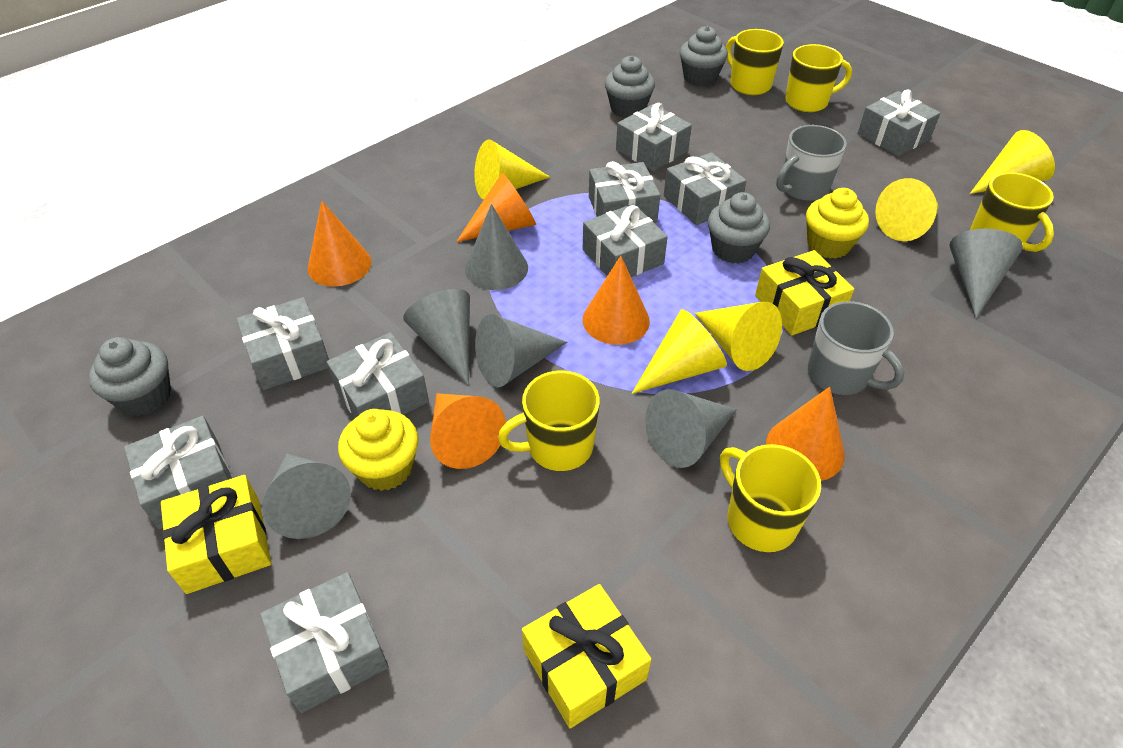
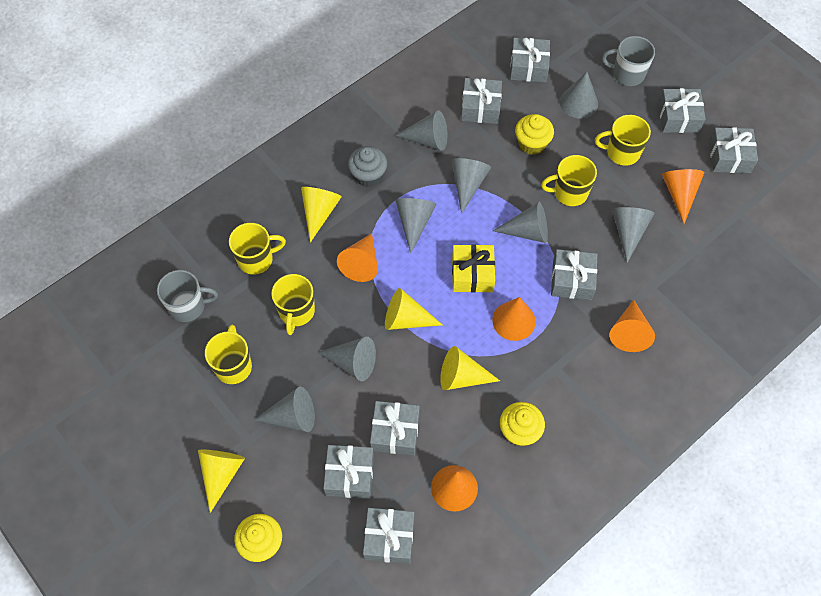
grey cone: [262,454,351,539] [403,289,470,385] [465,204,528,290] [475,314,567,387] [645,389,737,468] [949,229,1023,319] = 6 -> [254,387,315,432] [317,337,376,381] [395,110,447,151] [395,198,437,253] [451,158,491,214] [493,202,548,243] [560,72,598,118] [612,207,654,263] = 8
grey cupcake: [88,337,171,416] [605,56,655,118] [680,26,728,87] [708,192,770,264] = 4 -> [348,146,387,187] = 1
grey gift: [124,416,232,529] [237,297,329,390] [260,572,389,713] [327,332,429,418] [583,204,668,277] [589,161,660,223] [616,103,692,172] [664,152,746,225] [857,90,940,157] = 9 -> [323,445,374,499] [363,508,414,564] [370,401,420,455] [461,78,502,124] [510,38,550,82] [551,249,597,300] [658,88,706,133] [709,127,758,173] = 8
yellow cone: [474,139,550,199] [632,309,727,394] [695,302,782,371] [875,178,938,241] [970,130,1055,194] = 5 -> [198,450,245,513] [301,187,341,243] [385,288,442,330] [440,346,500,390] = 4
yellow cupcake: [338,409,419,491] [806,188,869,259] = 2 -> [234,514,282,562] [500,402,545,446] [515,114,554,155] = 3
yellow gift: [161,475,271,594] [522,584,651,728] [755,250,854,336] = 3 -> [452,244,495,292] = 1

